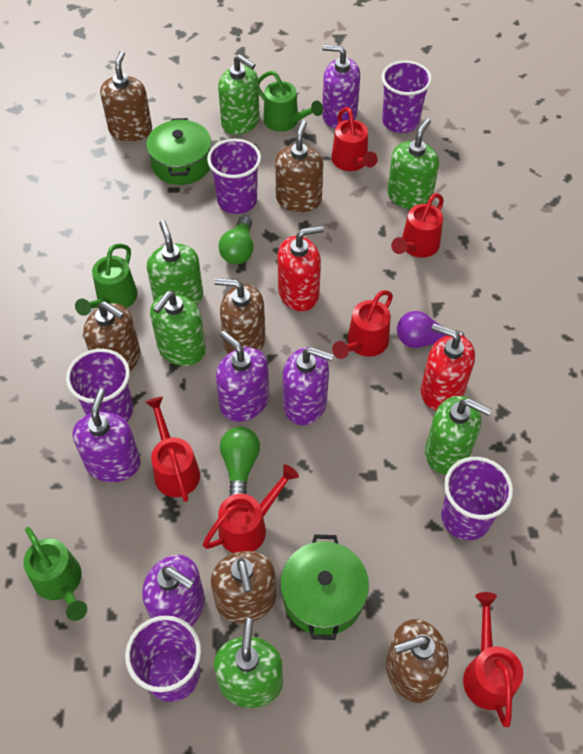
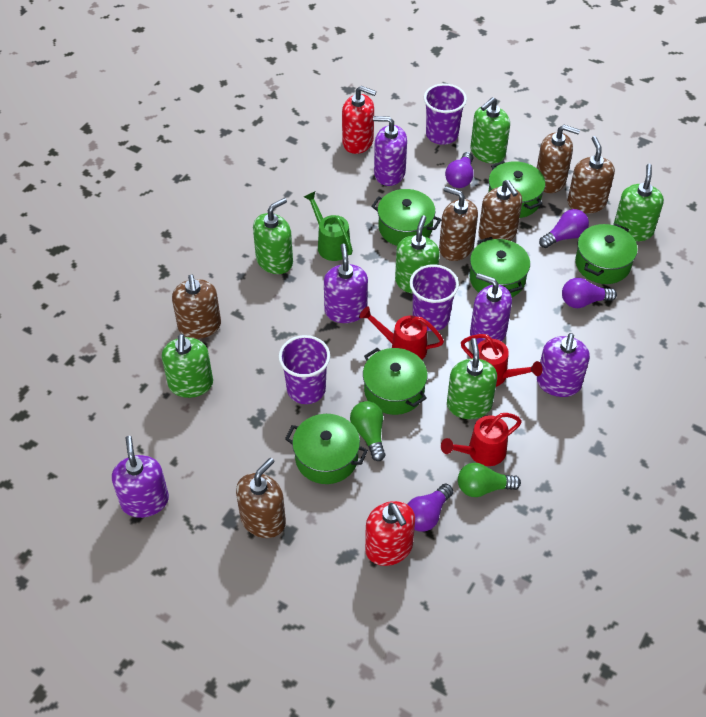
green pot: [146,118,211,185] [280,534,369,640] = 2 -> [285,414,368,484] [363,348,428,415] [371,189,442,246] [470,237,530,297] [488,161,546,218] [575,223,638,284] = 6
green watering can: [23,527,87,621] [75,244,138,316] [258,71,323,132] = 3 -> [304,192,353,261] = 1
purple cup: [66,349,133,422] [125,615,201,702] [207,139,261,214] [382,61,432,133] [441,457,513,540] = 5 -> [279,335,330,404] [410,264,459,331] [424,84,467,145] = 3
purple light bulb: [397,311,465,348] = 1 -> [407,484,453,532] [445,152,474,188] [539,209,589,248] [562,278,617,308] = 4
red watering can: [145,397,200,502] [203,464,299,553] [332,107,378,171] [332,290,393,359] [391,193,444,258] [463,592,523,727] = 6 -> [359,306,444,360] [441,413,522,466] [461,334,542,387] = 3

